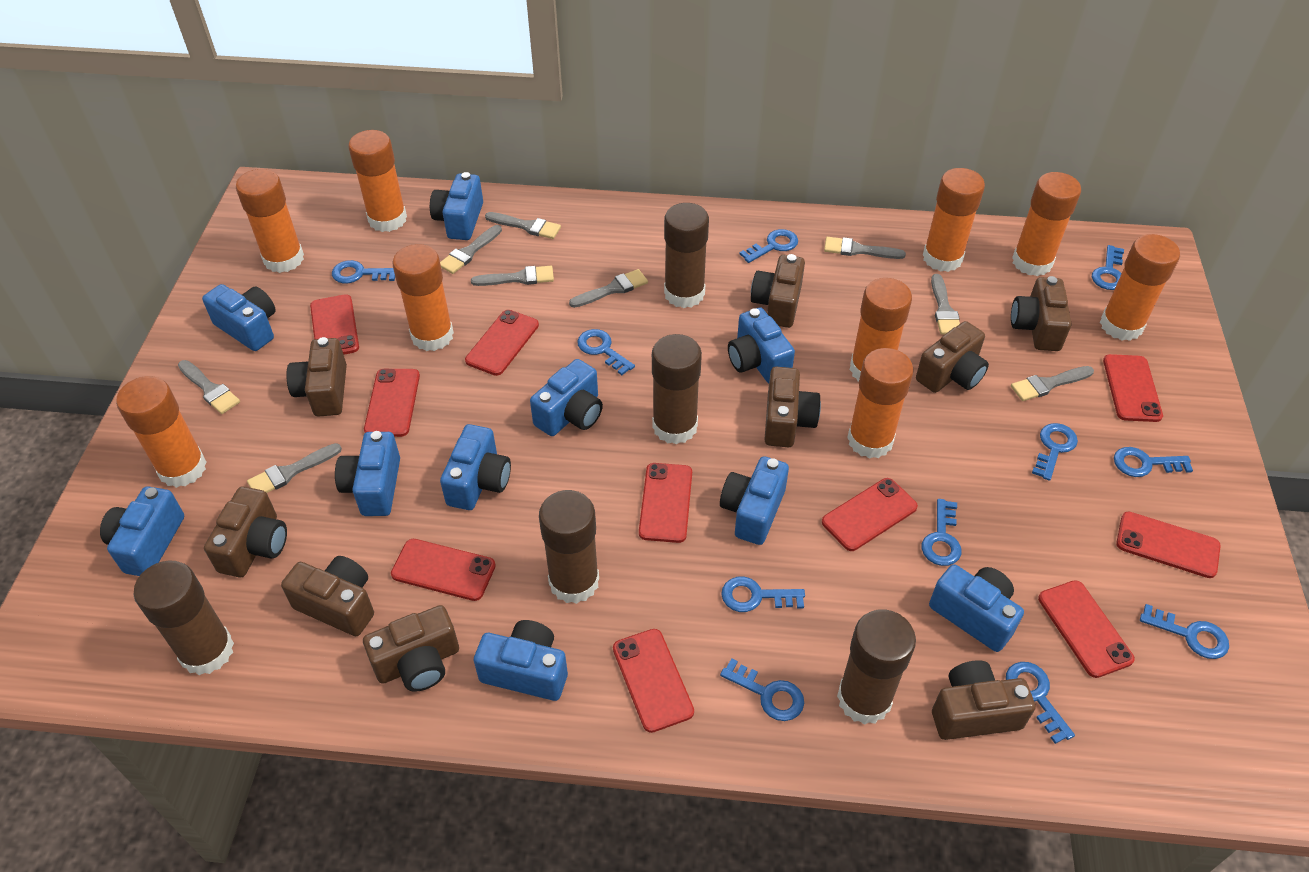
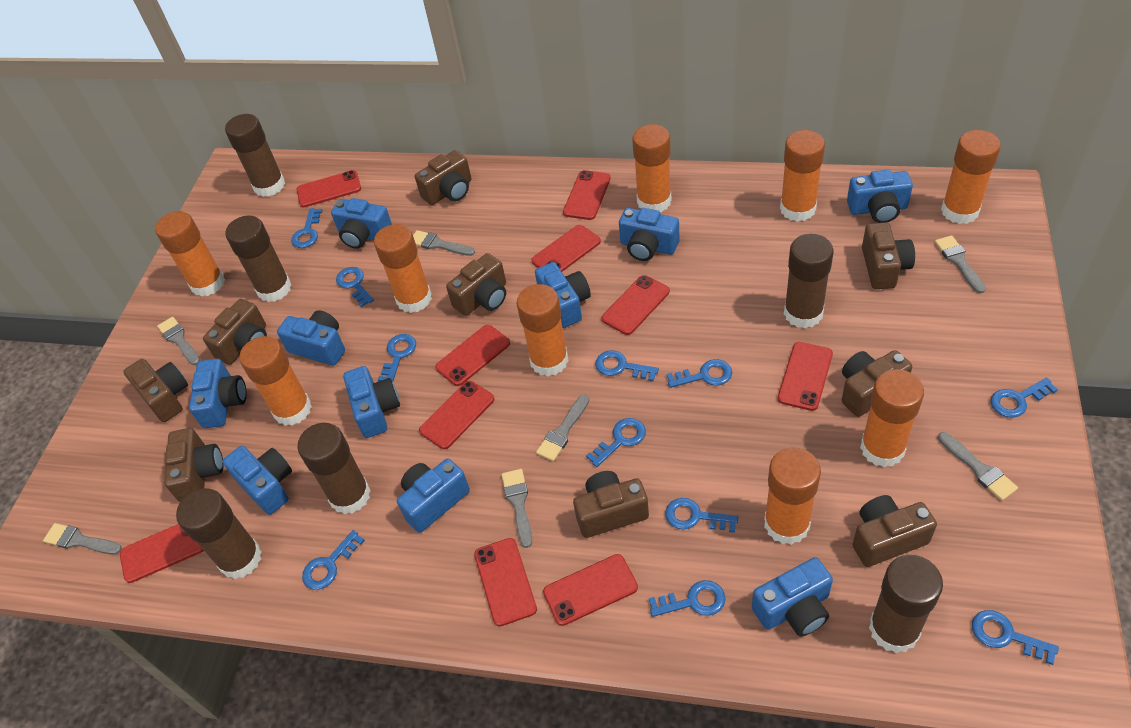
brown glue stick: [134,560,234,675] [539,490,599,604] [652,334,702,444] [664,203,709,308] [837,609,916,725] = 5 -> [176,488,262,579] [225,114,285,197] [225,216,292,302] [297,423,371,514] [784,234,834,328] [869,555,943,653] = 6
grey brush: [178,360,240,414] [247,443,342,493] [440,225,502,274] [471,266,554,286] [485,212,561,239] [569,269,648,308] [824,237,906,259] [931,274,960,334] [1011,366,1094,401] = 9 -> [43,523,122,555] [157,317,200,365] [413,230,475,256] [502,469,532,548] [536,394,589,461] [935,235,986,293] [938,432,1018,501] = 7

